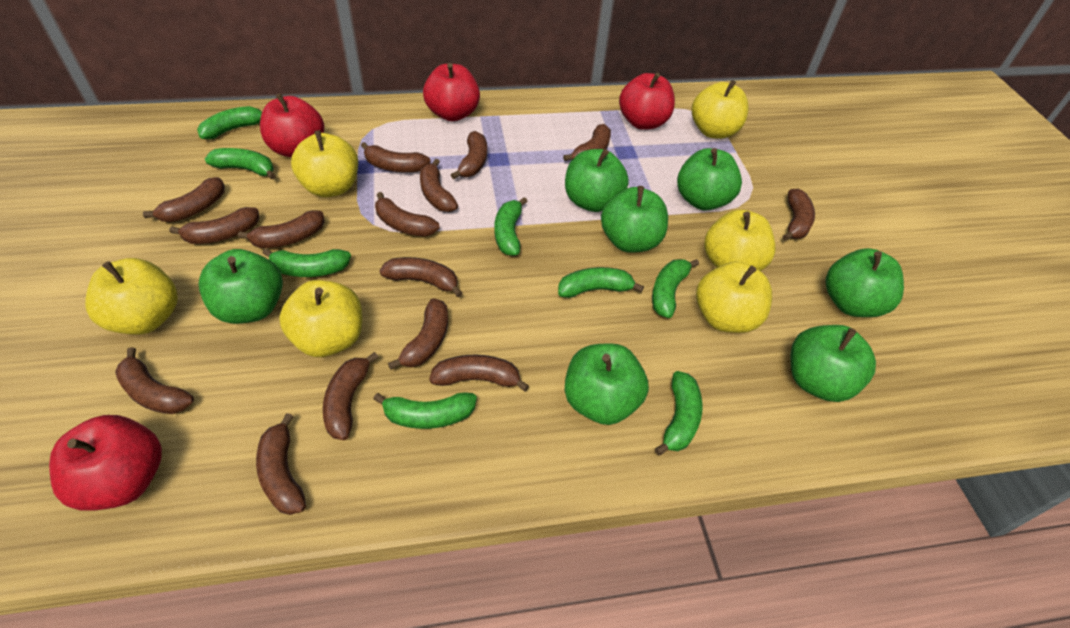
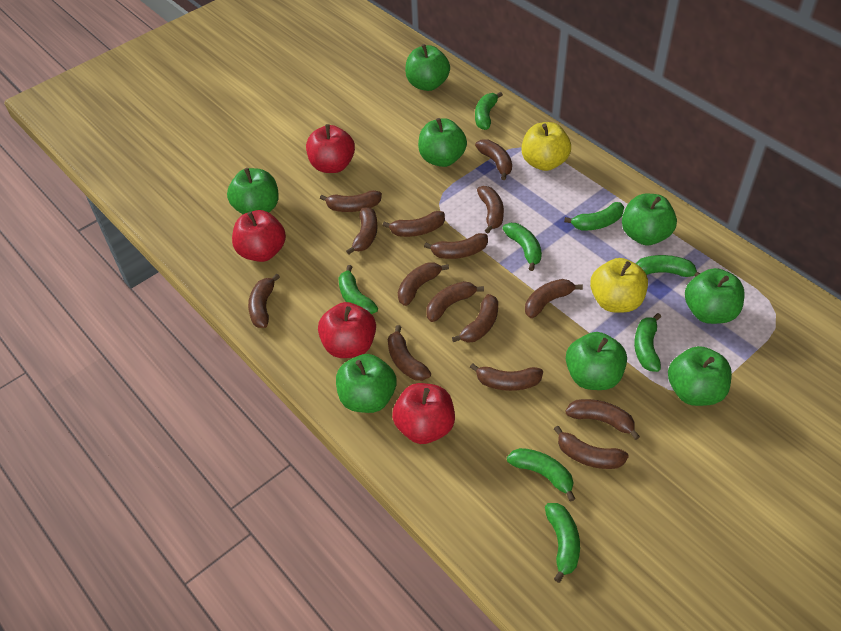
green apple: [198,249,283,324] [564,343,649,425] [565,149,629,212] [601,186,668,253] [677,148,742,210] [790,325,876,402] [826,248,904,317] = 7 -> [227,168,279,214] [336,354,396,413] [405,44,450,91] [418,118,467,167] [566,332,627,390] [622,194,677,246] [668,346,732,406] [685,268,745,324] = 8
yellow apple: [85,258,178,335] [279,280,362,357] [291,130,358,197] [692,80,749,139] [696,261,772,333] [704,210,775,271] = 6 -> [522,122,571,171] [590,258,648,312] = 2

